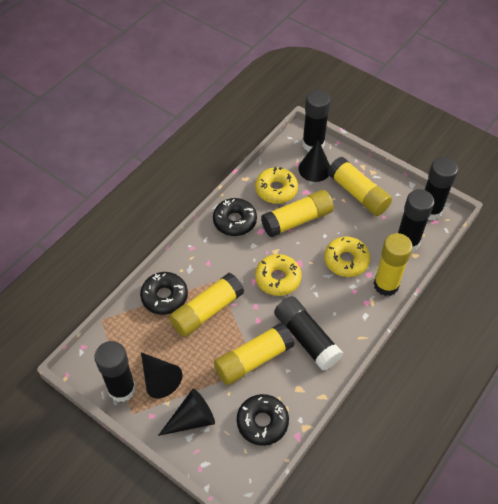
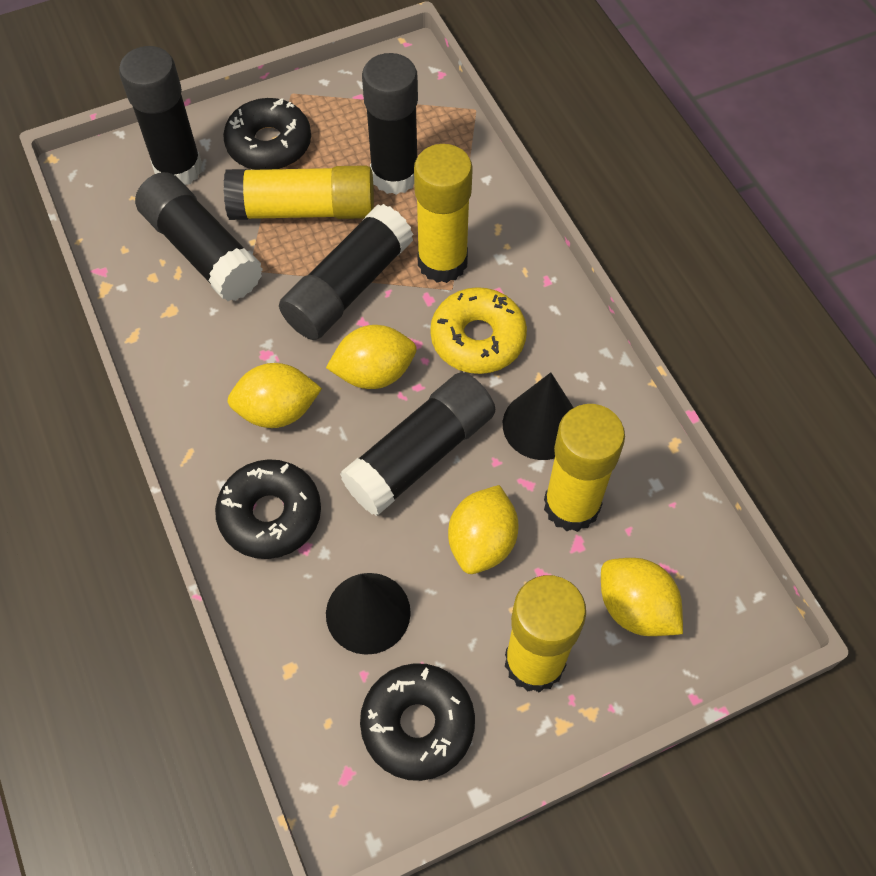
black cone: [141,352,183,399] [158,389,215,436] [299,140,330,182] = 3 -> [326,573,411,655] [503,372,574,460] = 2
yellow donut: [255,167,298,204] [255,254,302,296] [324,237,370,277] = 3 -> [430,287,527,374] = 1
yellow glue stick: [169,273,244,337] [214,323,294,385] [261,190,334,238] [327,157,392,216] [373,233,413,296] = 5 -> [224,165,374,220] [414,144,473,283] [505,575,586,693] [544,404,625,532] = 4
yellow lemon: none = 0 -> [227,363,322,428] [326,325,416,389] [448,485,518,574] [601,558,683,636] = 4

